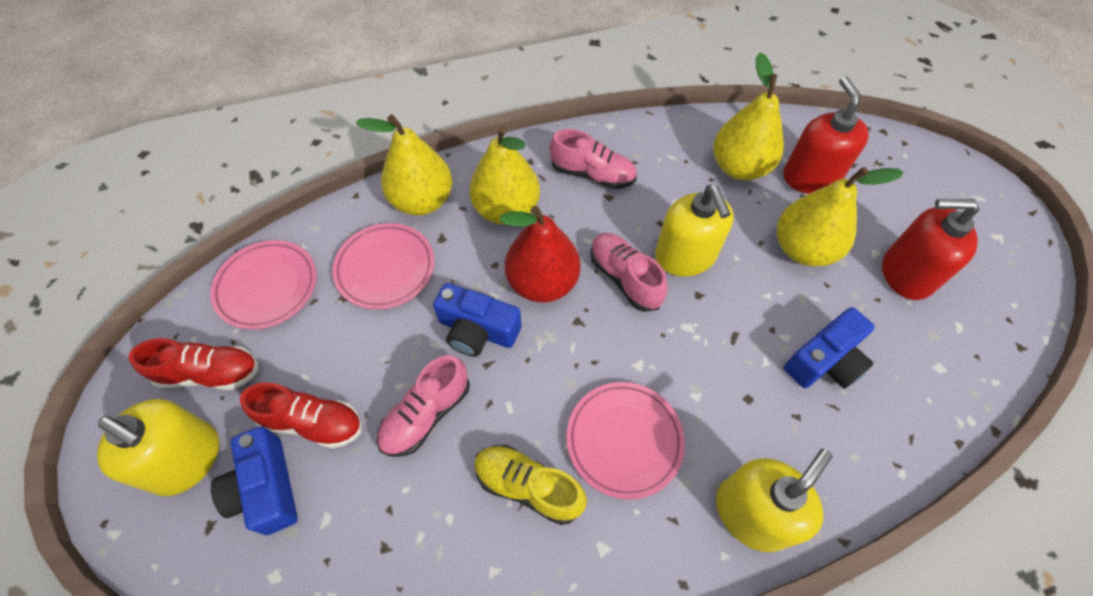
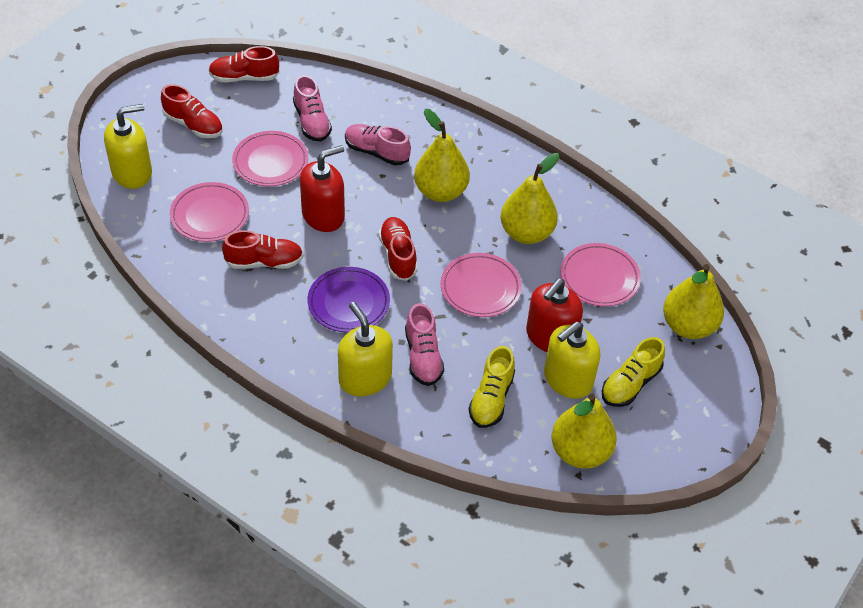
blue camera: [211,426,298,535] [433,283,522,357] [784,307,875,389] = 3 -> none = 0
pink plate: [210,240,317,330] [332,223,435,309] [566,382,685,499] = 3 -> [170,182,249,242] [232,131,308,186] [440,253,522,317] [560,243,641,306] = 4
purple plate: none = 0 -> [308,267,390,333] = 1
red pear: [499,206,581,302] = 1 -> none = 0
red shoe: [129,338,259,390] [240,382,362,449] = 2 -> [161,84,223,138] [209,46,279,82] [222,230,303,269] [378,217,418,281] = 4
yellow shoe: [474,445,587,525] = 1 -> [469,346,515,428] [602,337,665,407] = 2

